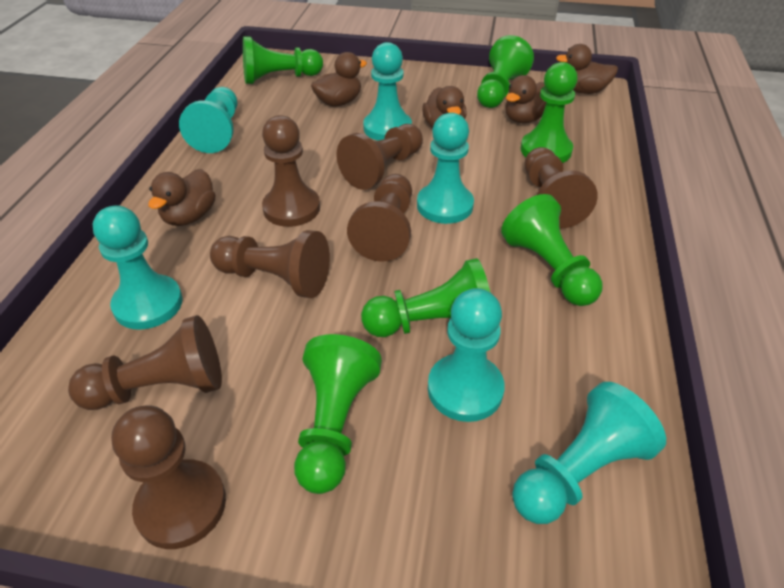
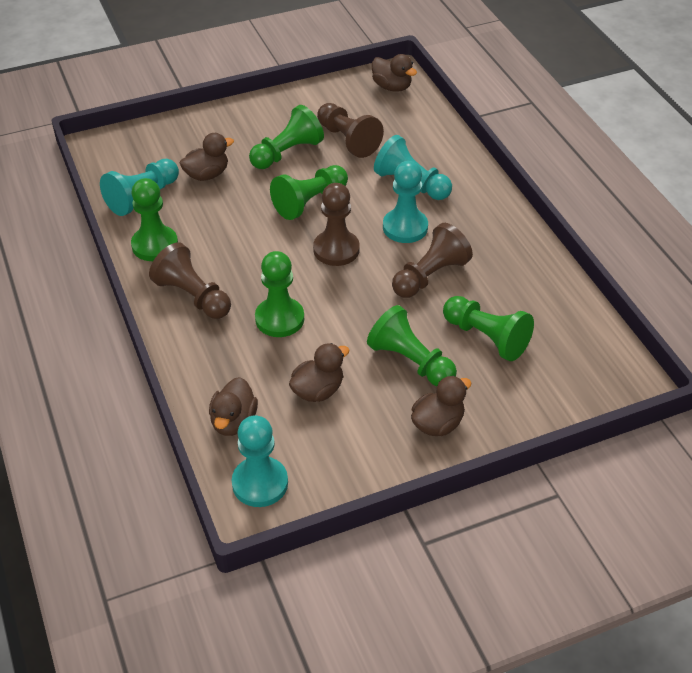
brown pawn: [68,315,222,410] [111,406,226,549] [210,230,330,298] [262,115,320,227] [336,124,423,190] [347,174,412,262] [525,147,598,228] = 7 -> [149,242,231,319] [313,183,360,266] [317,103,384,158] [392,223,473,298] = 4
turquoise pawn: [93,205,183,330] [179,87,237,153] [363,42,412,141] [417,113,474,224] [428,288,505,422] [512,382,666,524] = 6 -> [100,159,179,216] [232,415,288,507] [374,135,452,200] [383,161,428,243] = 4

